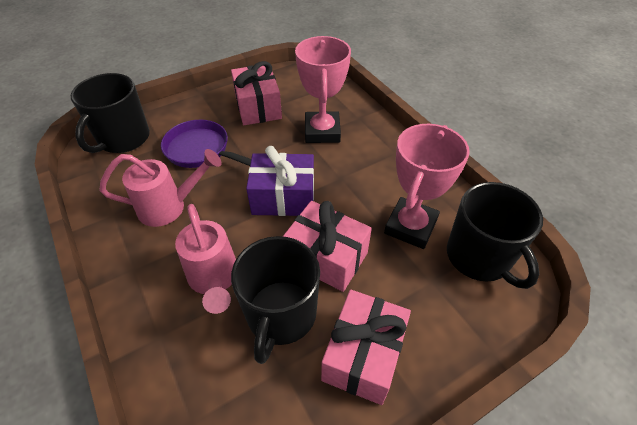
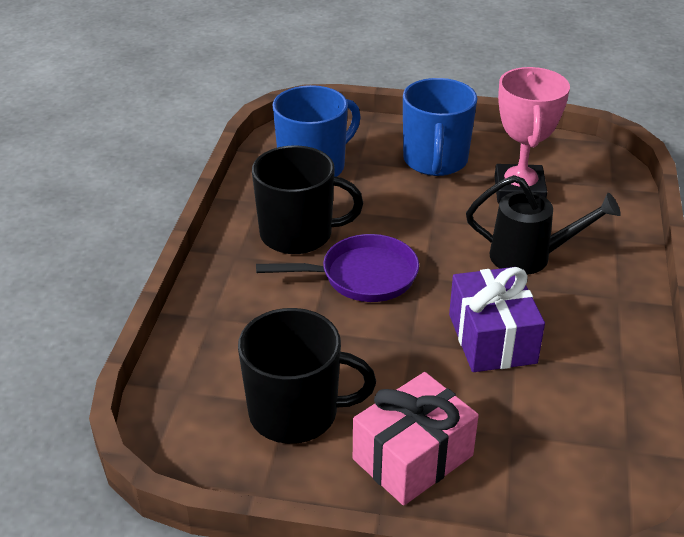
black mug: [70,73,150,153] [231,236,320,364] [447,182,543,289] = 3 -> [238,308,376,444] [252,145,363,254] = 2
black watering can: none = 0 -> [466,175,621,275] = 1
blue mug: none = 0 -> [272,85,361,177] [403,78,477,176] = 2
pink gift: [231,61,282,125] [283,201,372,292] [321,290,411,405] = 3 -> [353,372,479,506] = 1
pink trophy: [295,36,351,143] [384,124,470,249] = 2 -> [494,67,570,203] = 1
pink watering can: [99,149,222,227] [175,204,236,314] = 2 -> none = 0

